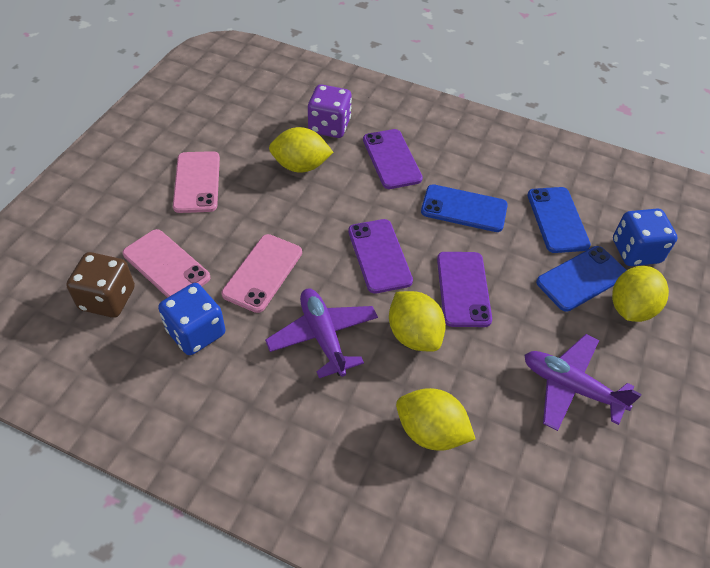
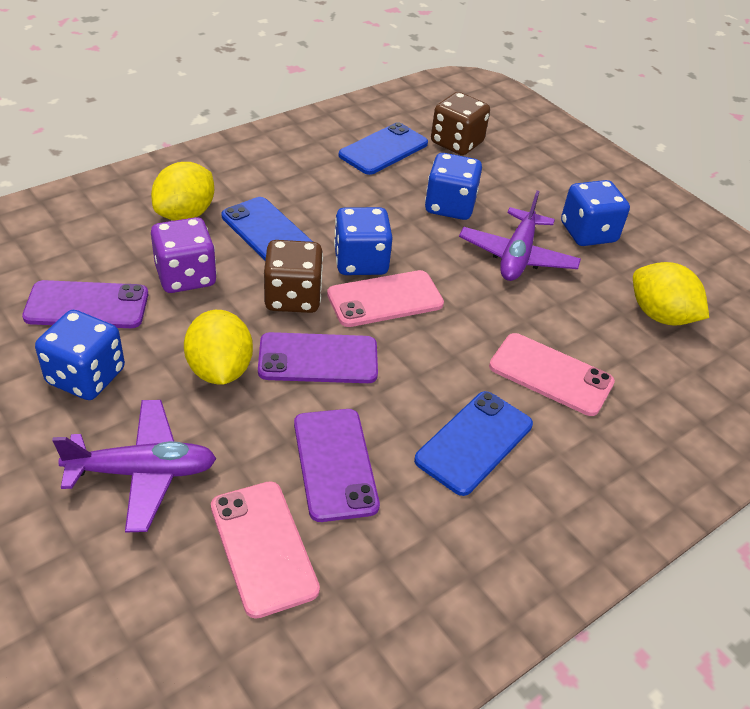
blue dice: [158,283,226,355] [613,208,678,266] = 2 -> [35,310,125,400] [334,207,393,275] [425,153,482,220] [561,180,630,246] = 4
brown dice: [66,252,135,318] = 1 -> [264,240,323,313] [431,92,490,155] = 2
yellow lemon: [269,127,333,173] [389,291,446,352] [396,388,476,451] [612,266,669,322] = 4 -> [151,162,214,221] [184,310,253,385] [633,262,709,326] = 3

